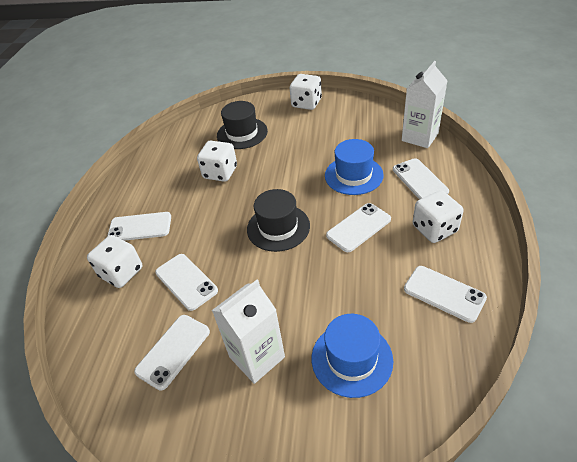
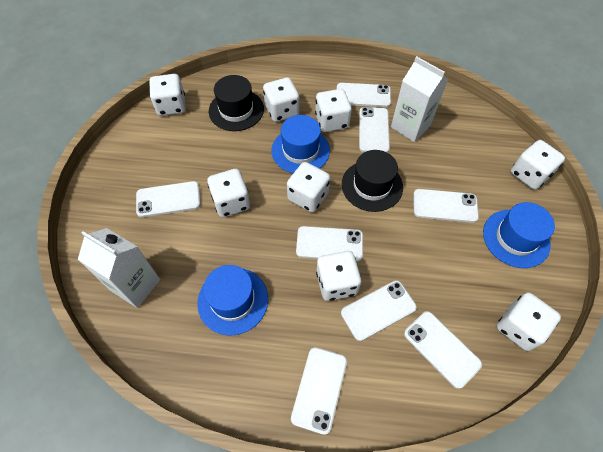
blue hat: [312,314,393,398] [325,139,384,195] = 2 -> [197,265,268,336] [271,115,330,173] [483,202,555,268] = 3
white dice: [87,235,142,288] [197,141,237,182] [290,74,322,110] [413,190,464,243] = 4 -> [149,74,186,116] [207,169,250,217] [263,77,299,122] [287,162,330,212] [315,89,352,132] [316,251,361,301] [497,292,561,351] [511,140,565,190] = 8
white phone: [107,212,171,241] [134,315,210,391] [155,254,218,311] [326,203,391,252] [393,158,449,200] [404,266,487,323] = 6 -> [136,181,201,217] [291,347,347,435] [296,226,363,261] [337,83,391,107] [341,280,417,341] [359,107,390,153] [404,311,482,389] [413,189,479,223] = 8

